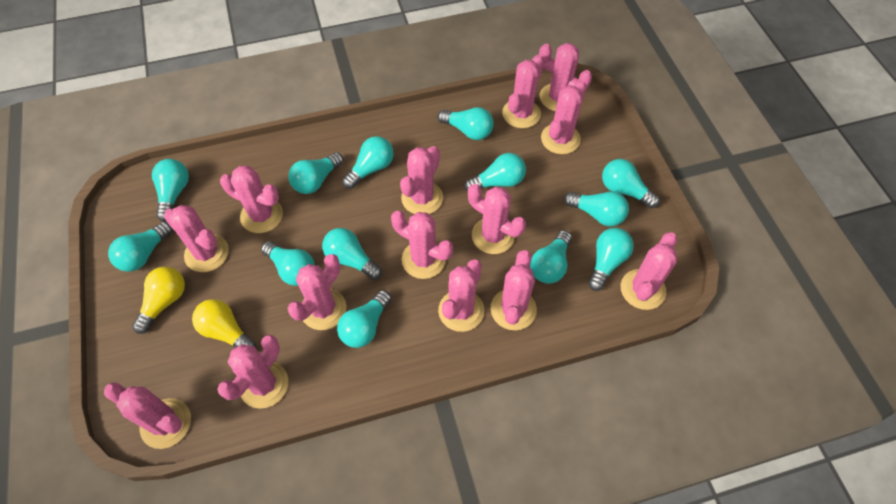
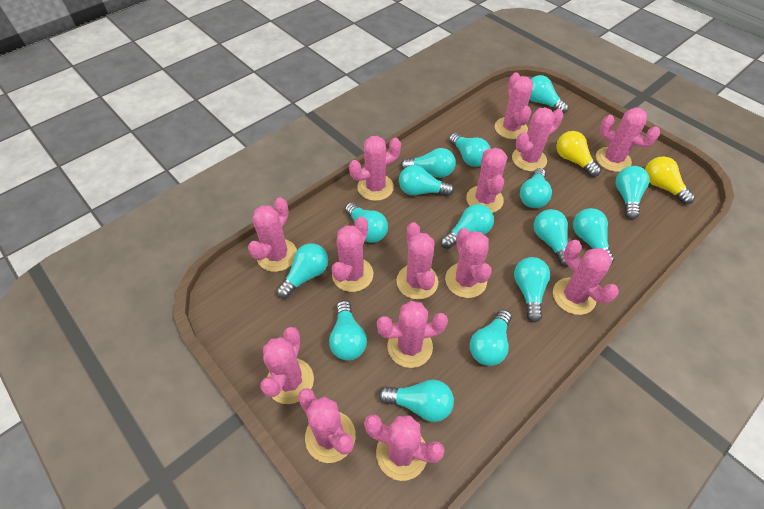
turquoise light bulb: [108,222,172,272] [152,159,189,222] [261,241,315,286] [288,152,344,194] [322,228,382,280] [337,290,391,348] [342,136,394,189] [437,107,494,140] [465,153,526,191] [530,230,572,284] [564,191,629,227] [588,228,634,291] [602,159,660,208] = 13 -> [277,243,328,298] [329,301,367,361] [345,202,388,243] [379,380,454,422] [399,165,454,196] [401,148,456,178] [441,204,494,249] [449,133,490,167] [470,309,512,366] [514,257,550,322] [520,168,552,208] [530,75,569,113] [534,209,569,267] [573,208,614,264] [616,166,649,219] = 15

